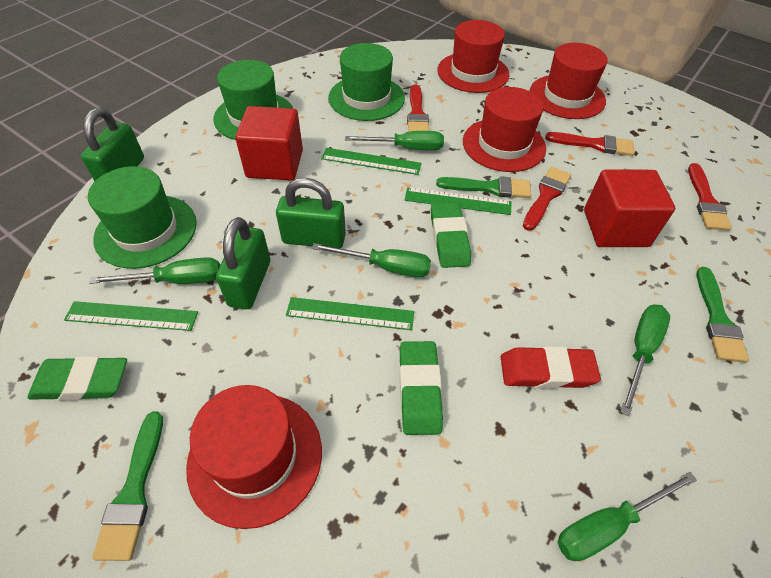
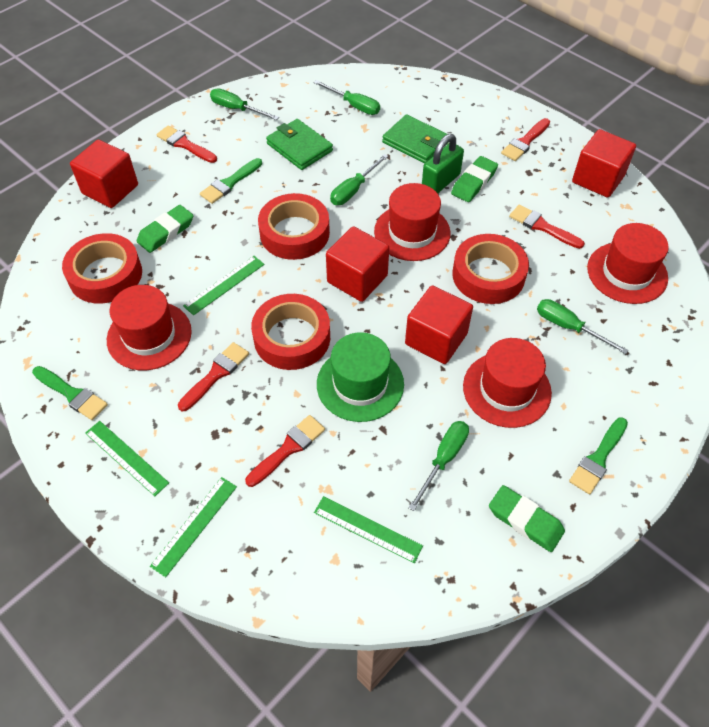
green hat: [88,166,197,269] [213,60,293,140] [329,43,405,121] = 3 -> [317,332,404,422] = 1
green padlock: [81,108,144,181] [216,217,270,309] [276,178,346,248] = 3 -> [422,134,464,193] = 1
green wallet: none = 0 -> [266,119,333,170] [382,114,449,164] = 2
red brush: [407,84,429,132] [523,167,571,231] [545,132,635,156] [688,163,732,231] = 4 -> [156,125,217,163] [178,342,249,411] [245,415,325,487] [501,118,550,161] [509,204,585,249] = 5
red cube: [235,106,303,181] [584,170,675,247] = 2 -> [70,140,138,208] [326,226,389,302] [405,285,473,364] [572,129,636,198] = 4
red eraser: [501,346,601,389] = 1 -> none = 0
red tape: none = 0 -> [62,233,142,303] [251,294,330,370] [258,193,330,260] [452,234,529,304] = 4

